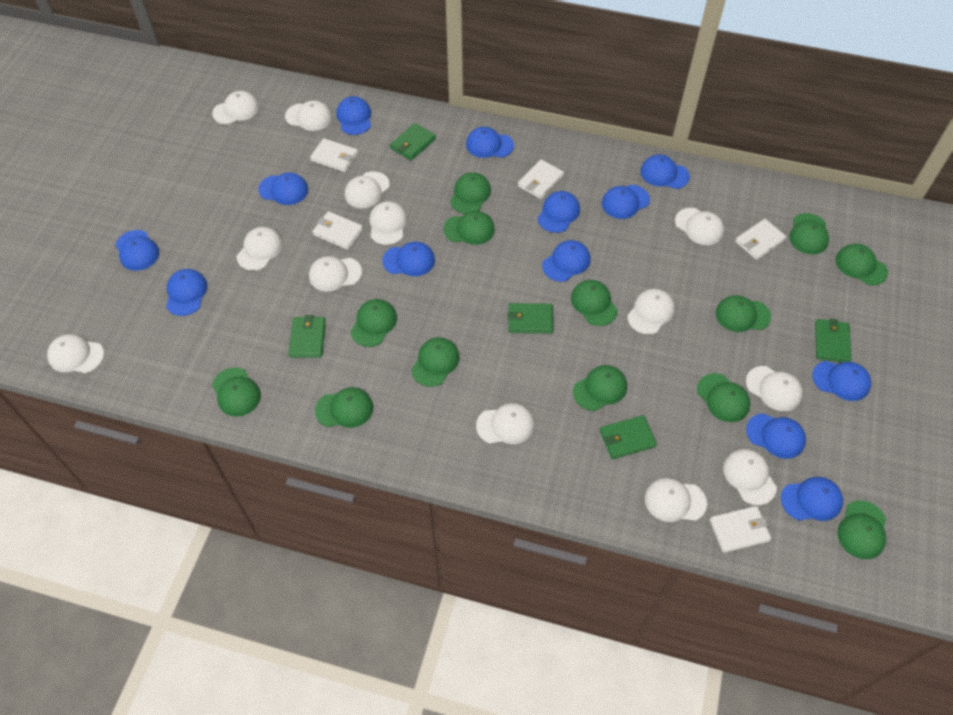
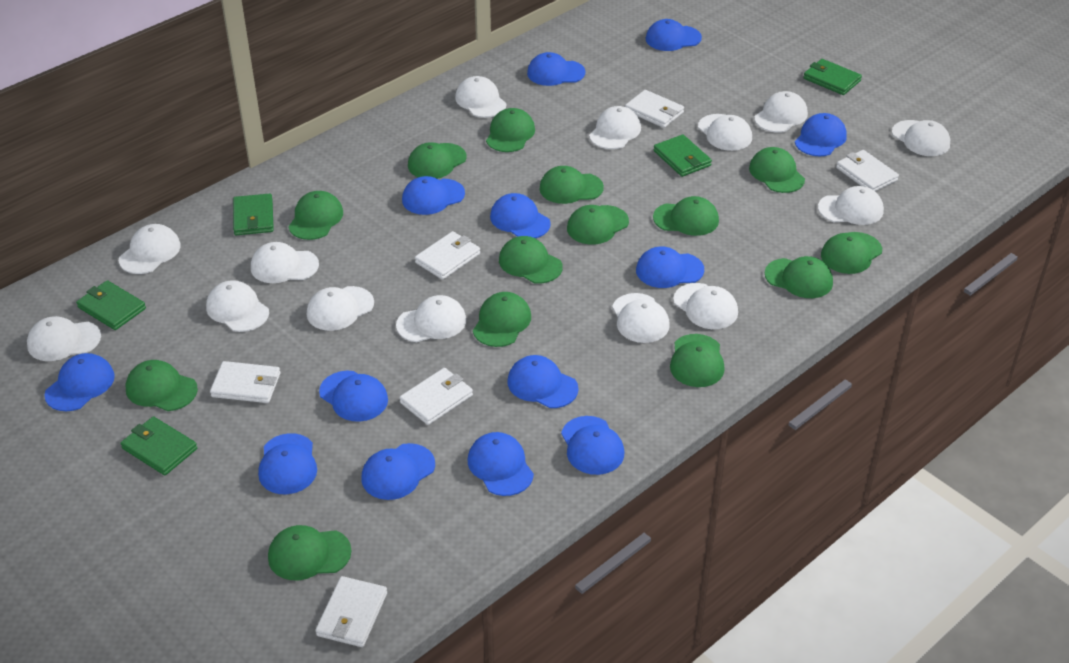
green cap: [212,367,261,417] [315,387,373,428] [350,299,397,347] [411,337,460,387] [443,211,495,245] [450,172,491,214] [571,280,618,326] [573,365,627,411] [697,373,750,422] [716,295,771,332] [789,213,829,255] [835,244,888,285] [837,500,886,559] = 13 -> [125,360,198,411] [268,525,352,580] [288,191,343,240] [408,142,467,179] [473,292,531,347] [486,108,535,152] [499,236,563,284] [539,166,604,204] [567,205,629,245] [653,196,719,236] [670,334,724,387] [749,147,805,193] [765,256,833,298] [821,232,882,274] = 14
white cap: [47,334,104,373] [212,91,259,125] [237,227,283,271] [285,100,332,131] [309,256,362,292] [345,171,390,208] [370,201,407,245] [476,403,534,444] [627,289,675,334] [645,478,707,522] [675,208,724,245] [723,449,777,505] [746,366,803,411] = 13 -> [27,316,101,361] [119,224,181,274] [206,280,269,332] [251,242,319,283] [307,286,374,331] [396,295,466,342] [455,76,507,118] [589,106,641,149] [612,293,670,343] [673,283,738,329] [698,114,752,151] [754,91,808,133] [818,186,884,225] [892,120,950,156] = 14
white wallet: [310,138,358,172] [312,211,363,250] [518,159,564,199] [710,506,771,553] [735,219,787,260] = 5 -> [210,361,280,403] [315,576,387,647] [400,368,473,425] [415,231,480,280] [625,90,684,128] [836,150,899,191] = 6

